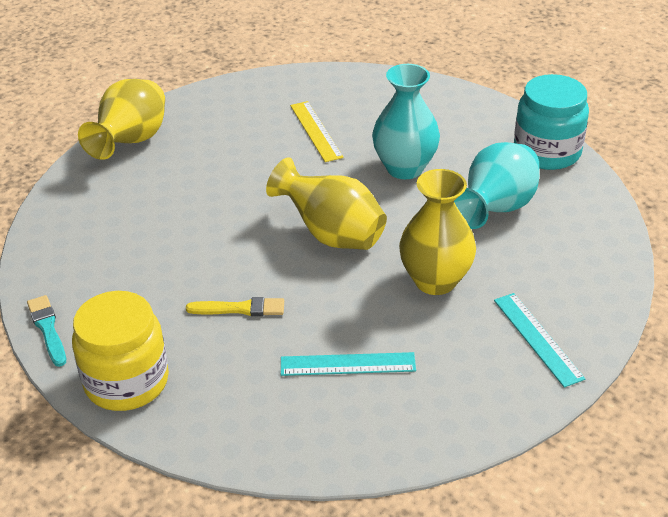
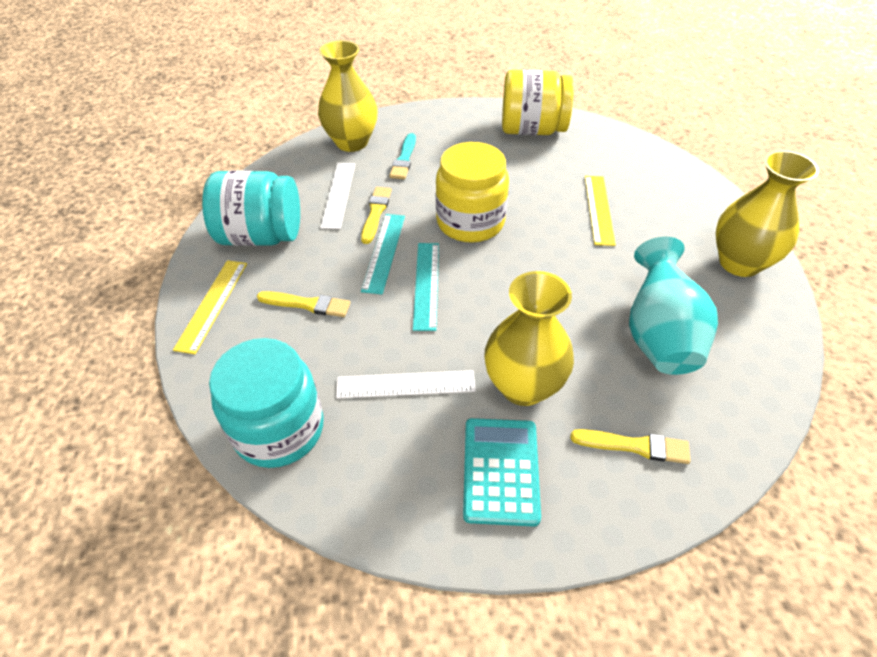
turquoise calculator: none = 0 -> [463,418,541,527] = 1
turquoise jar: [514,74,589,170] = 1 -> [202,171,300,246] [209,338,324,468] = 2
turquoise vase: [372,64,440,179] [454,142,539,229] = 2 -> [629,237,718,375] = 1
white ruler: none = 0 -> [320,163,355,229] [336,370,476,399] = 2
yellow brush: [186,297,284,316] = 1 -> [257,291,351,317] [361,187,392,244] [570,429,691,464] = 3
yellow jar: [72,291,169,411] = 1 -> [436,142,509,243] [502,70,574,135] = 2
yellow ruler: [290,101,344,162] = 1 -> [173,260,247,354] [585,176,616,246] = 2

